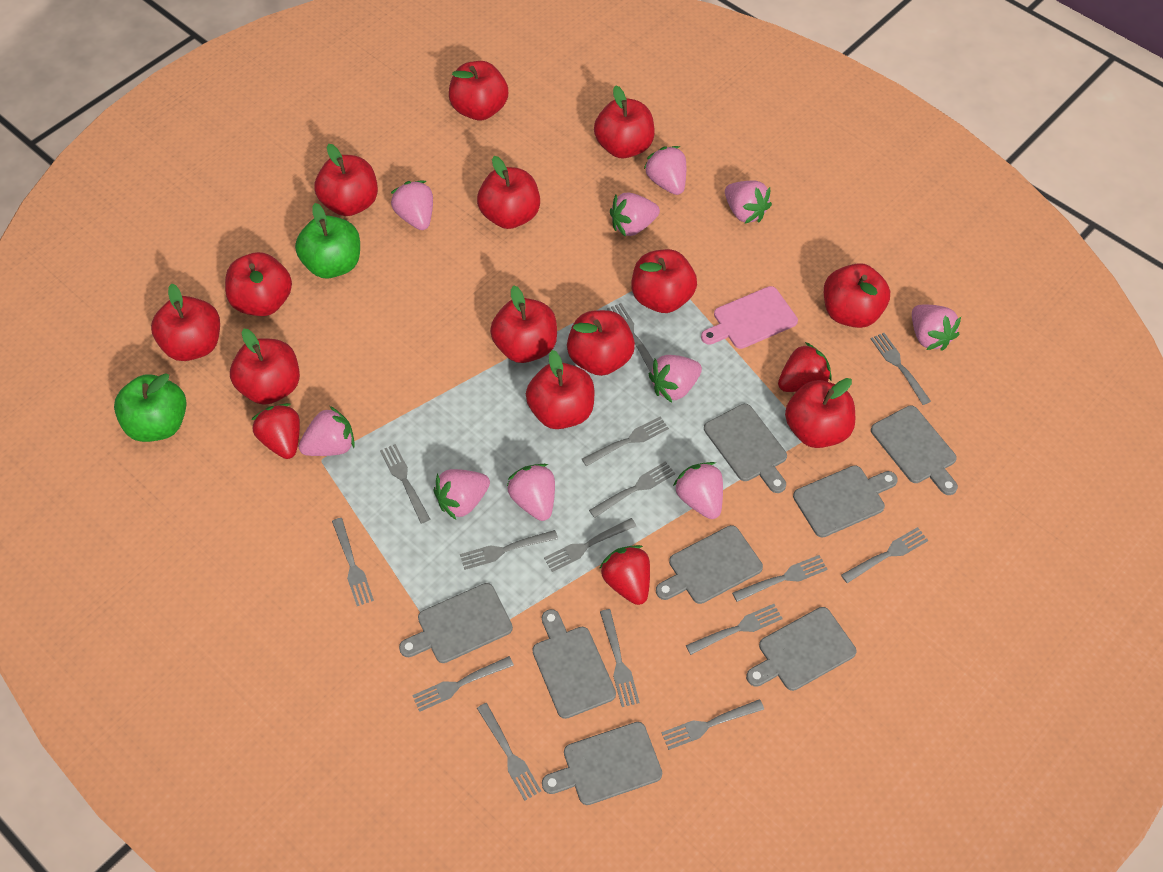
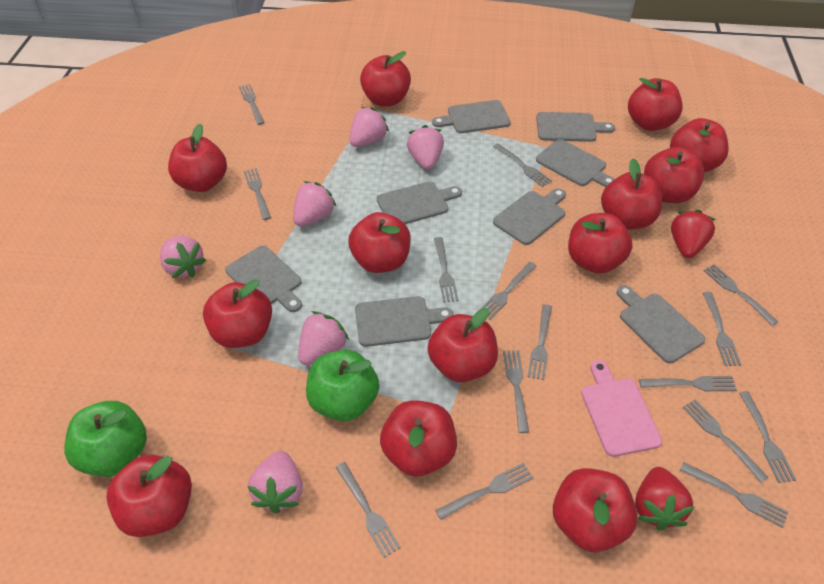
pink strawberry: [298,406,355,456] [391,181,433,230] [433,469,490,520] [507,464,555,521] [610,193,660,237] [644,146,686,195] [649,355,702,403] [673,462,723,519] [725,181,772,223] [912,305,961,351] = 10 -> [160,236,206,278] [248,451,303,514] [293,181,337,226] [298,311,349,365] [349,107,389,147] [407,125,444,170] = 6
red strawberry: [251,403,300,459] [599,545,650,605] [778,342,832,392] = 3 -> [635,467,694,531] [671,210,716,258] = 2

